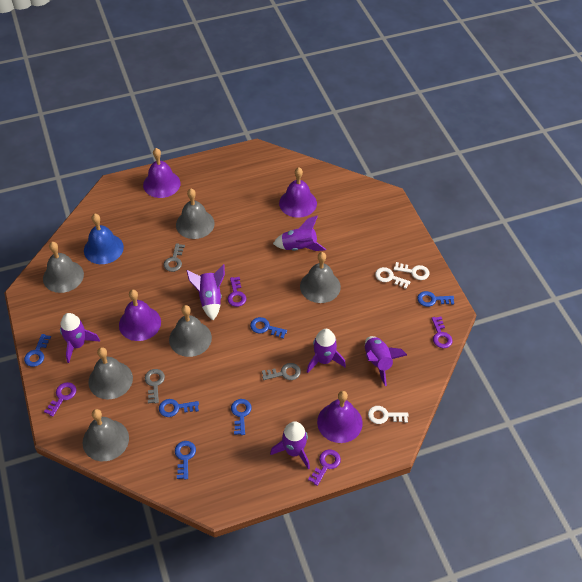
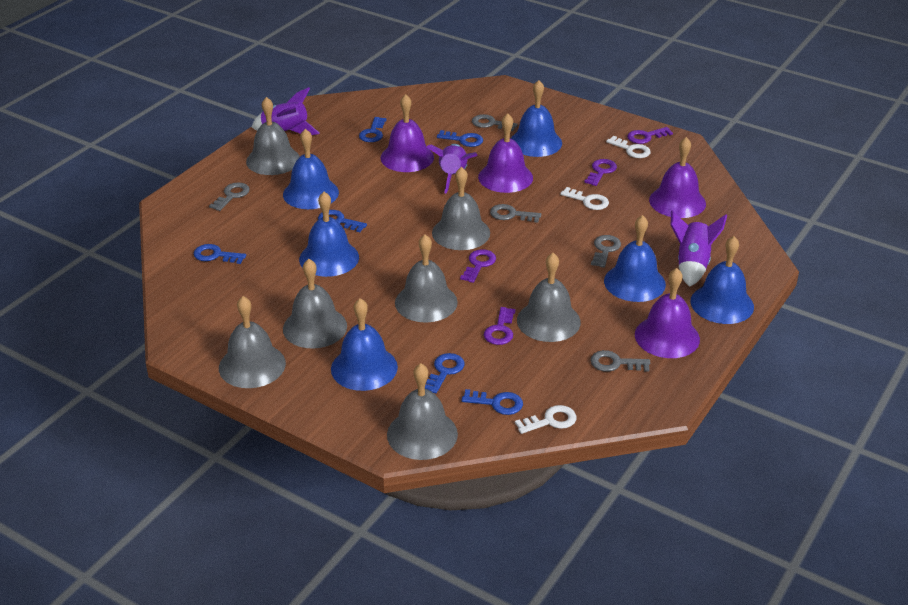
blue bell: [84,214,124,264] = 1 -> [283,129,339,209] [299,192,359,277] [331,298,398,391] [511,80,562,157] [604,215,666,302] [690,236,754,324] = 6
grey bell: [43,242,84,293] [83,409,129,461] [88,347,133,399] [169,305,212,357] [176,189,215,239] [300,252,341,303] = 6 -> [219,296,286,388] [246,97,300,175] [283,259,347,349] [387,363,458,460] [395,235,458,322] [432,167,490,250] [517,253,581,342] = 7
grey key: [145,369,165,403] [164,243,185,272] [262,363,301,380] = 3 -> [209,183,250,211] [472,114,518,131] [490,204,541,223] [590,350,650,372] [591,235,621,268] = 5
purple rocket: [60,313,100,363] [186,264,225,320] [270,421,310,470] [273,215,326,251] [307,329,346,373] [365,336,407,386] = 6 -> [252,87,320,135] [427,144,478,194] [671,211,727,287] = 3

